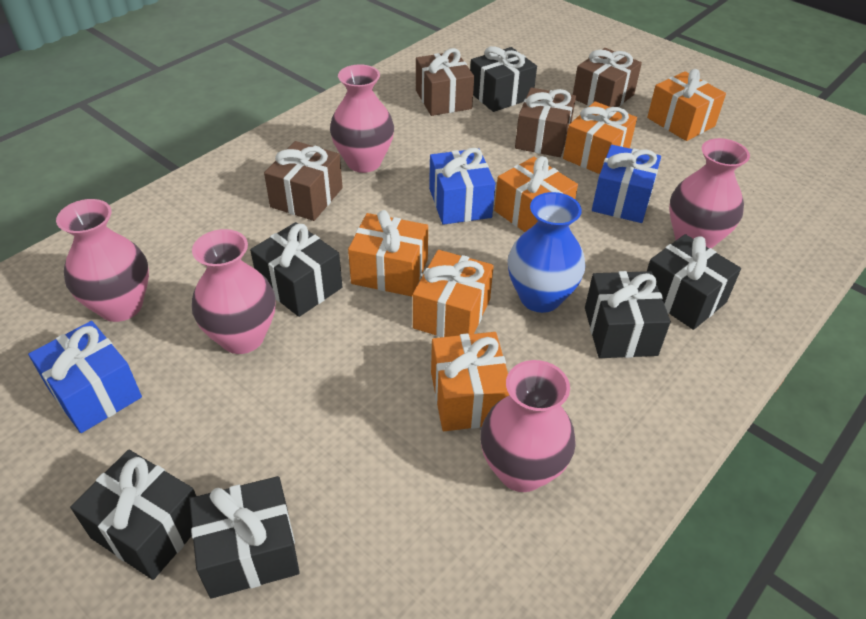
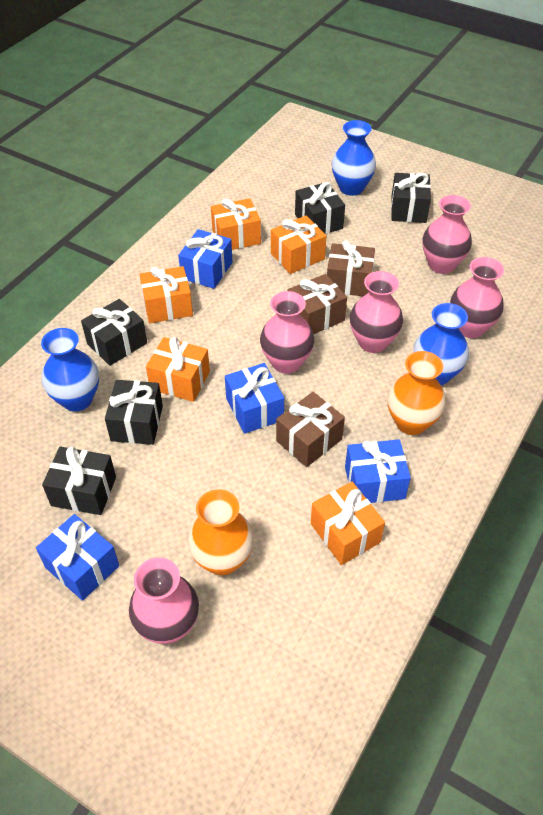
black gift: [70,450,196,580] [189,476,300,599] [250,222,342,317] [470,46,537,112] [585,271,671,358] [647,234,741,330] = 6 -> [42,446,116,515] [81,299,147,366] [105,380,163,445] [295,182,345,234] [391,173,431,223] = 5
blue gift: [28,321,142,433] [429,148,495,225] [592,145,661,223] = 3 -> [36,514,119,601] [178,229,232,289] [225,363,284,434] [345,439,411,503] = 4
blue vase: [508,192,585,313] = 1 -> [41,328,99,411] [332,120,376,196] [413,303,469,385] = 3
brown gift: [264,141,343,221] [416,48,474,116] [515,87,576,157] [573,48,642,107] = 4 -> [276,392,345,467] [288,274,347,334] [327,240,375,296] = 3
orange gift: [348,210,428,297] [413,250,494,337] [431,332,509,431] [494,156,578,232] [563,101,637,174] [647,69,726,141] = 6 -> [139,266,193,323] [146,337,210,402] [211,198,261,250] [271,216,326,274] [311,482,385,565] = 5
orange vase: none = 0 -> [188,489,254,575] [387,351,446,435] = 2

